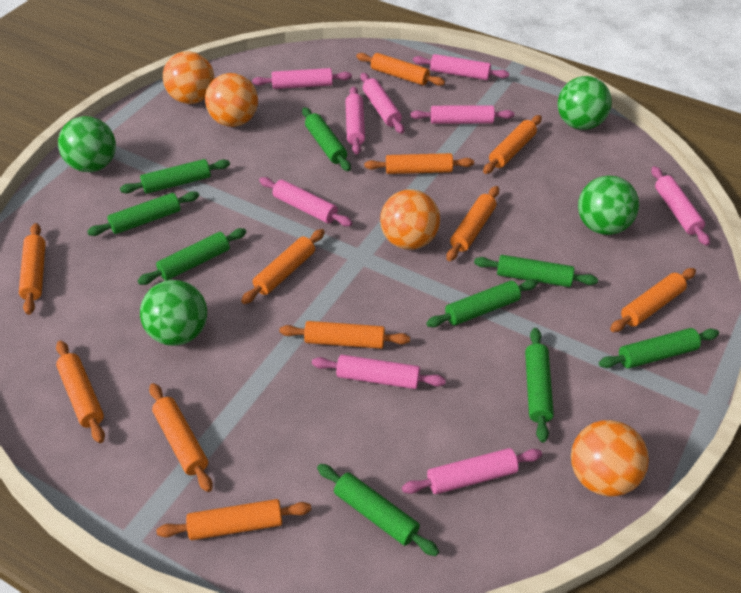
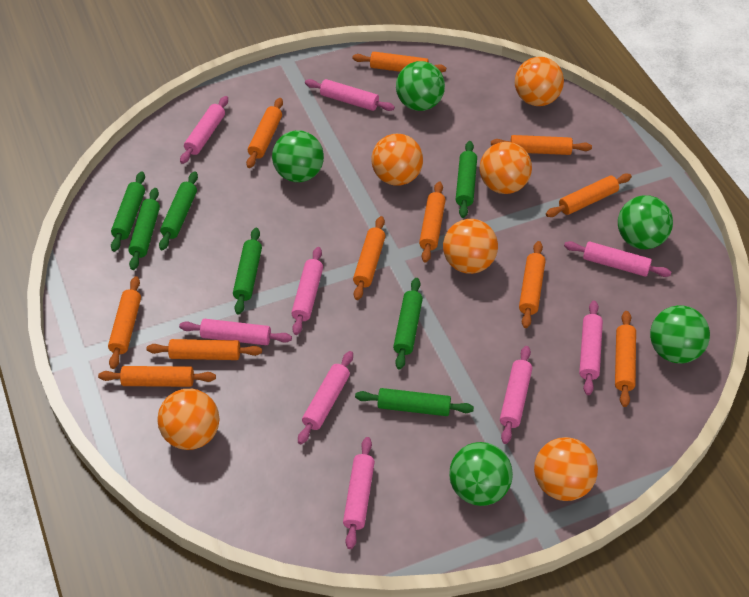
green ball: [58,116,116,172] [140,280,207,346] [558,76,612,130] [578,175,639,235] = 4 -> [272,130,324,182] [396,61,445,111] [449,442,513,506] [618,195,673,249] [650,305,710,364] = 5
green rolling pin: [87,191,199,236] [120,159,230,194] [137,228,246,285] [302,107,351,171] [317,464,439,556] [426,279,538,327] [474,255,598,287] [525,328,554,442] [599,328,719,368] = 9 -> [111,172,145,252] [128,188,160,270] [159,171,198,250] [233,228,262,314] [355,388,474,416] [393,278,423,370] [456,141,477,218] = 7
orange ball: [163,51,215,104] [205,73,258,127] [380,189,440,249] [571,420,649,496] = 4 -> [157,389,219,450] [371,134,423,185] [443,219,498,274] [480,142,532,194] [515,57,564,106] [534,437,598,501] = 6

